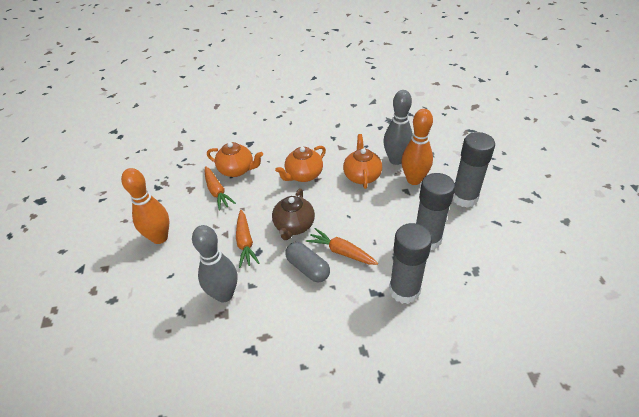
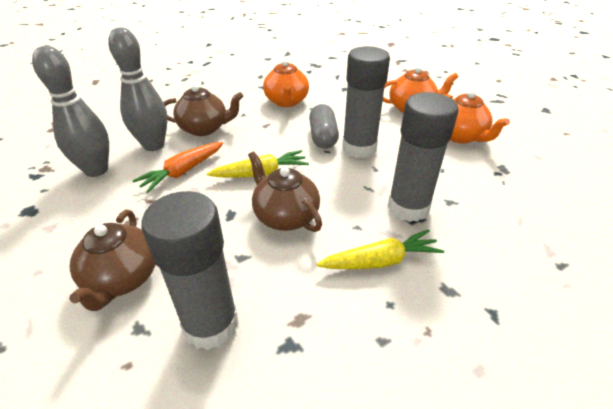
brown teapot: [272,188,315,240] = 1 -> [69,210,156,311] [163,84,243,136] [248,151,322,232] = 3
orange bowling pin: [121,168,169,244] [401,109,433,185] = 2 -> none = 0
orange carrot: [205,166,236,210] [236,210,259,268] [306,228,378,265] = 3 -> [132,142,223,193] = 1
yellow carrot: none = 0 -> [207,150,309,178] [317,229,444,270] = 2

